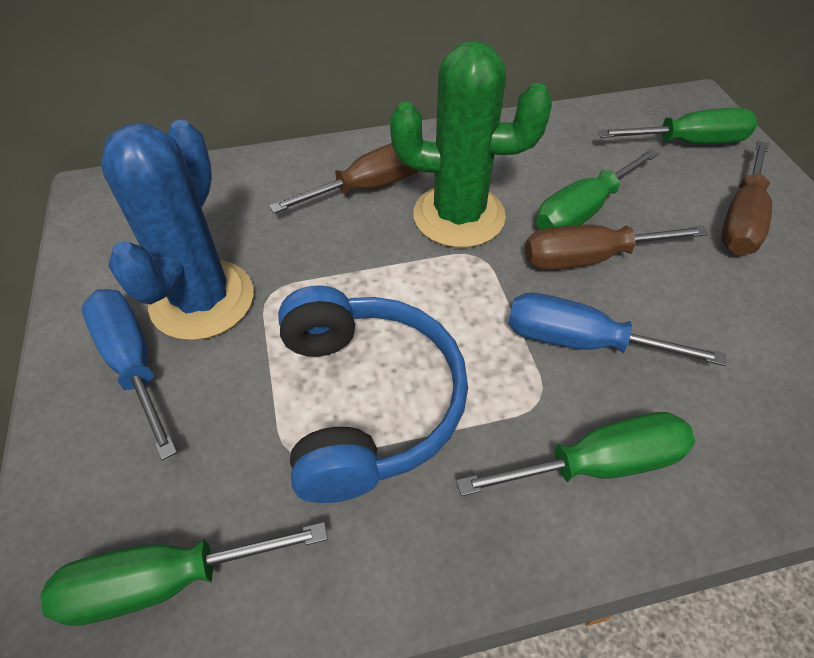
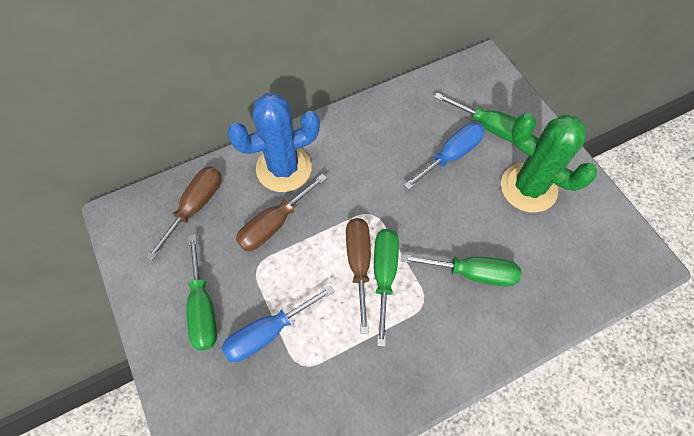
blue headphones: [278,285,468,503] = 1 -> none = 0

